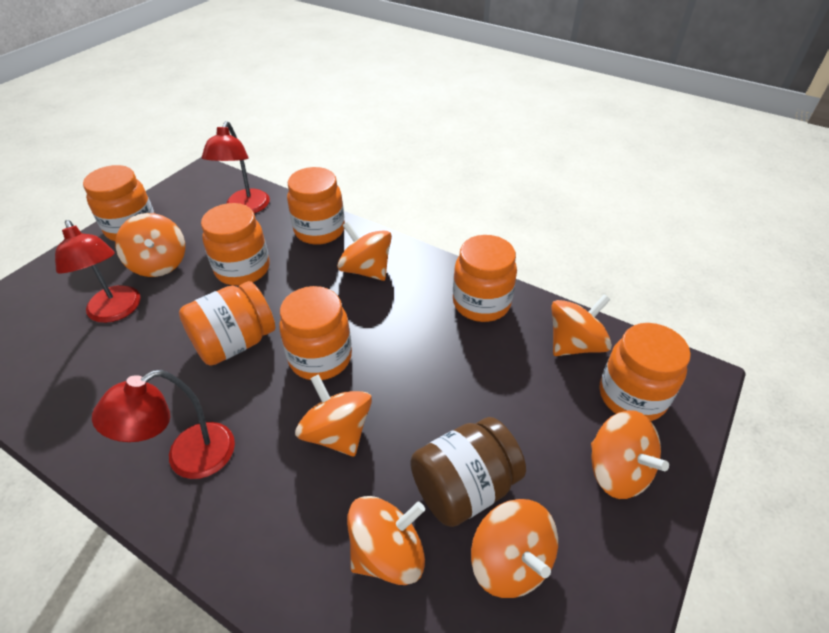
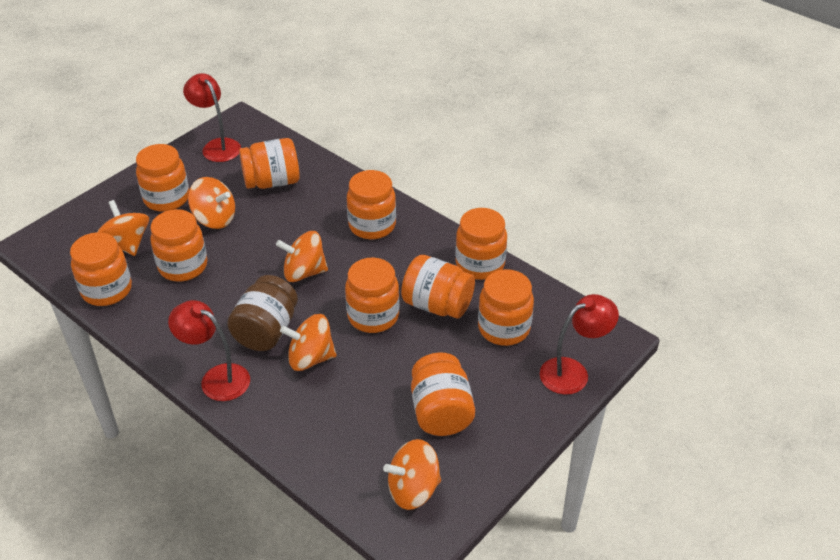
orange jar: [83,165,154,241] [179,281,275,366] [201,203,270,286] [279,286,352,380] [287,167,345,245] [453,235,517,322] [600,323,691,421] = 7 -> [70,232,132,306] [136,144,189,212] [150,209,207,281] [239,138,300,189] [345,258,400,333] [347,170,396,239] [401,255,475,318] [411,352,475,436] [455,208,507,280] [478,269,534,346] = 10
orange spinning top: [115,213,185,277] [295,374,372,457] [337,221,392,281] [347,496,425,585] [471,499,558,598] [551,294,612,356] [591,410,669,499] = 7 -> [97,200,149,256] [188,177,235,229] [276,231,328,282] [280,314,337,371] [383,439,441,510] = 5

